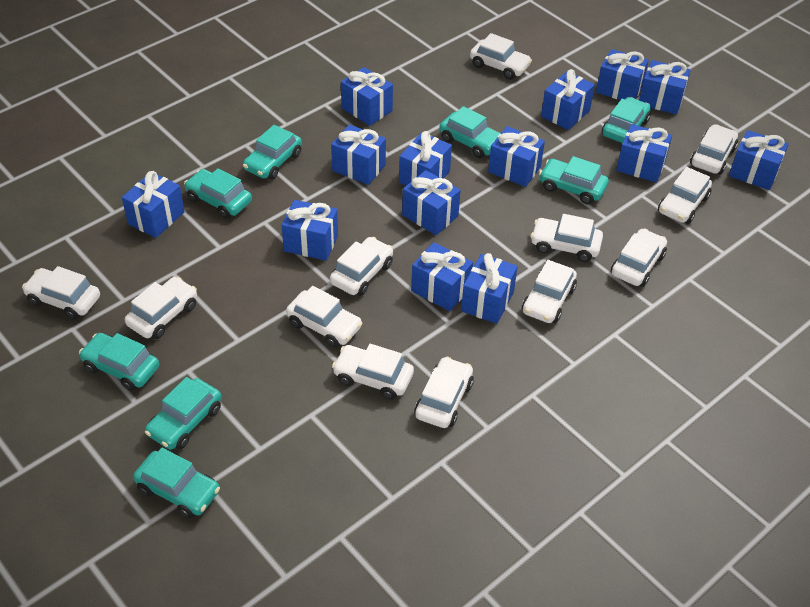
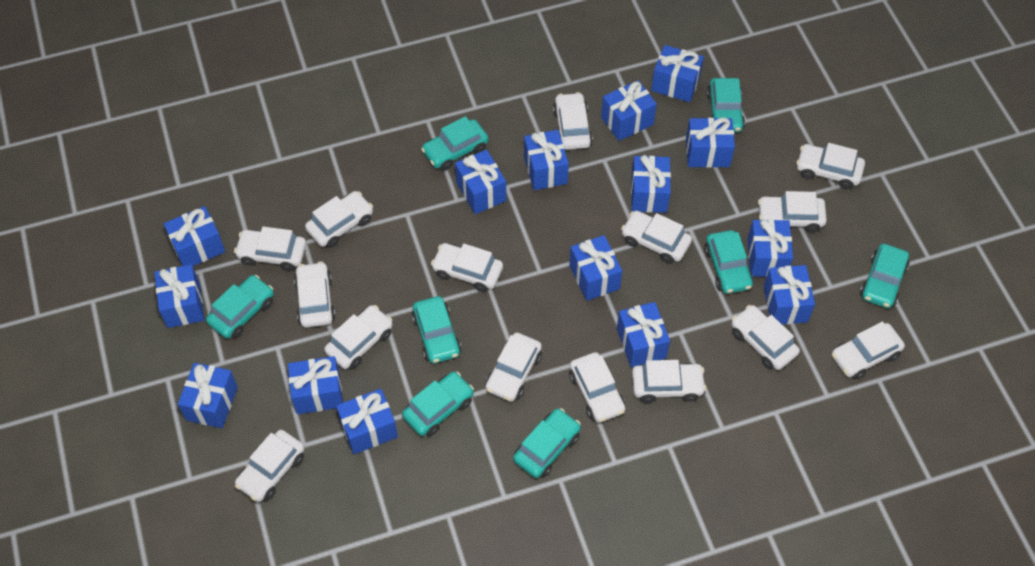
blue gift: [122,171,185,238] [282,200,338,261] [331,125,386,185] [341,67,393,126] [399,131,452,186] [402,170,461,235] [411,242,473,311] [461,253,518,324] [488,126,545,187] [541,69,595,130] [596,49,649,100] [616,124,672,183] [639,60,691,114] [729,130,789,190] = 14 -> [154,264,205,328] [164,206,225,266] [178,363,238,428] [288,356,343,414] [336,389,398,454] [455,150,506,214] [524,130,569,190] [569,235,622,301] [601,80,657,141] [617,302,670,368] [631,155,671,213] [651,45,704,102] [686,118,735,168] [747,219,793,277] [763,265,815,324] = 15
white car: [22,266,100,320] [125,277,197,339] [286,286,363,348] [330,237,393,296] [332,344,414,400] [414,357,474,428] [470,33,532,80] [522,260,577,323] [531,214,603,262] [611,228,667,287] [658,167,712,224] [690,124,738,175] = 12 -> [234,226,306,271] [235,430,304,502] [294,261,336,327] [305,191,373,248] [324,305,393,369] [431,243,503,292] [485,332,542,402] [553,92,593,150] [569,352,625,423] [621,211,692,264] [632,360,706,403] [731,305,800,370] [758,191,827,233] [796,143,865,189] [832,322,905,379] = 15

